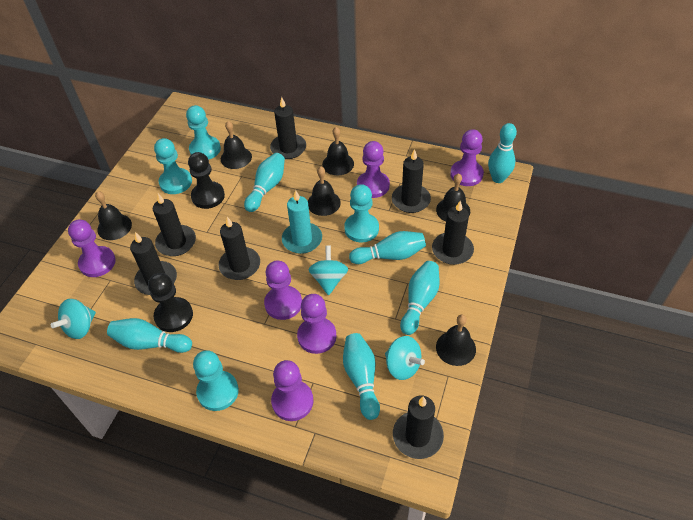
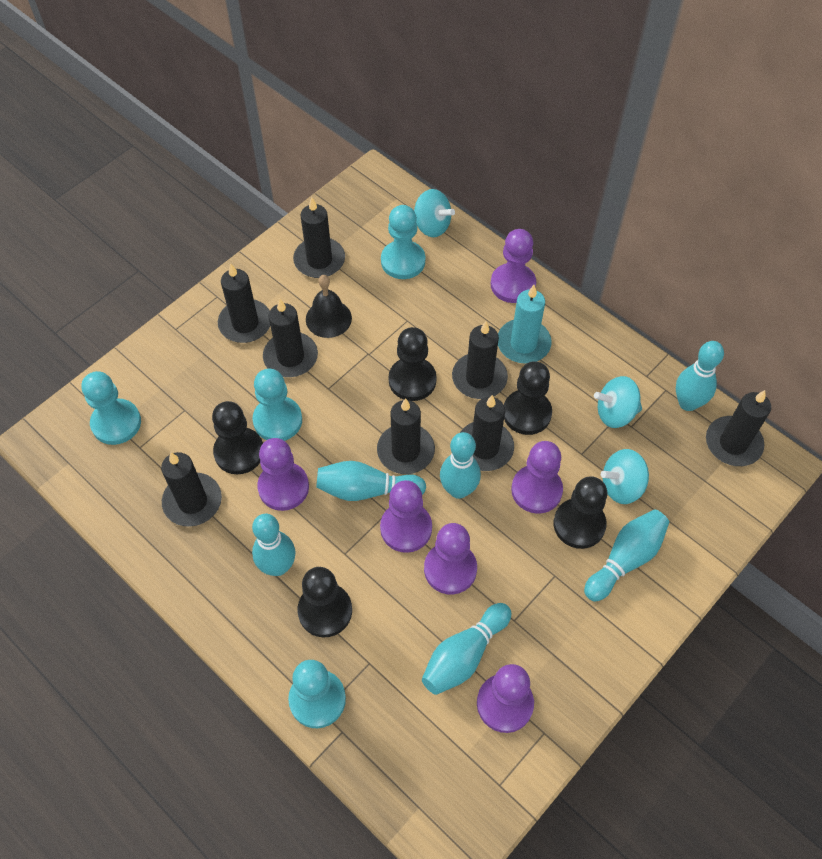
black bell: [95,191,132,240] [221,121,252,169] [308,167,341,216] [322,127,354,176] [436,173,470,221] [436,314,476,366] = 6 -> [306,275,352,338] = 1
black candle: [130,232,177,295] [153,193,196,256] [218,217,260,280] [270,97,306,159] [392,149,431,213] [393,396,444,459] [432,201,474,265] = 7 -> [161,452,222,527] [218,263,270,343] [263,299,318,377] [293,197,345,278] [377,398,435,474] [452,321,508,399] [460,395,514,471] [706,390,771,466] = 8
black pawn: [148,273,193,332] [188,152,225,209] = 2 -> [212,401,263,474] [298,567,352,637] [389,327,437,401] [504,361,552,435] [554,476,607,549] = 5

